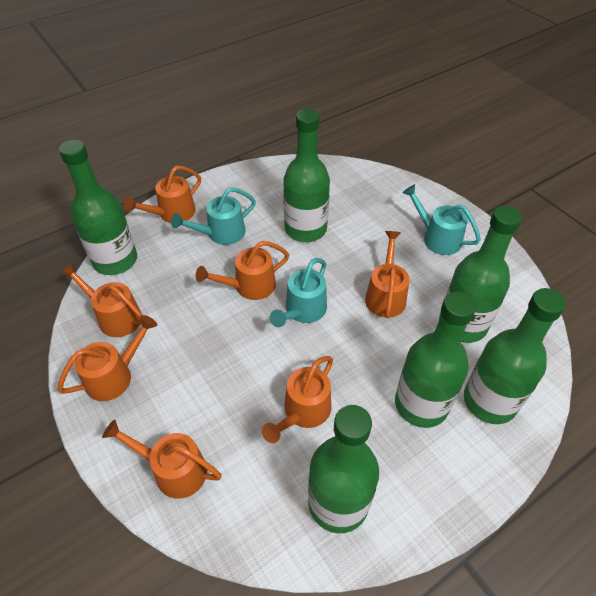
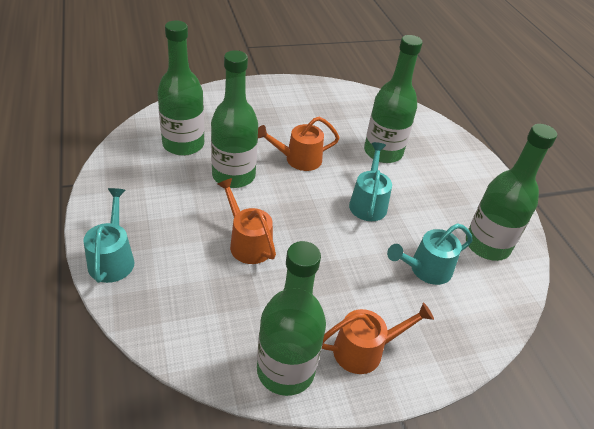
green bottle: [59,140,137,275] [283,109,330,242] [308,405,379,533] [395,292,476,428] [439,206,522,343] [464,288,566,424] = 6 -> [157,20,204,156] [211,50,258,188] [257,241,326,396] [364,35,423,163] [466,124,557,261] = 5
orange watering can: [57,315,157,401] [60,263,142,337] [102,419,222,499] [124,166,201,223] [196,241,289,300] [262,356,333,443] [365,231,410,318] = 7 -> [218,178,276,264] [258,117,340,171] [322,302,434,374] = 3

